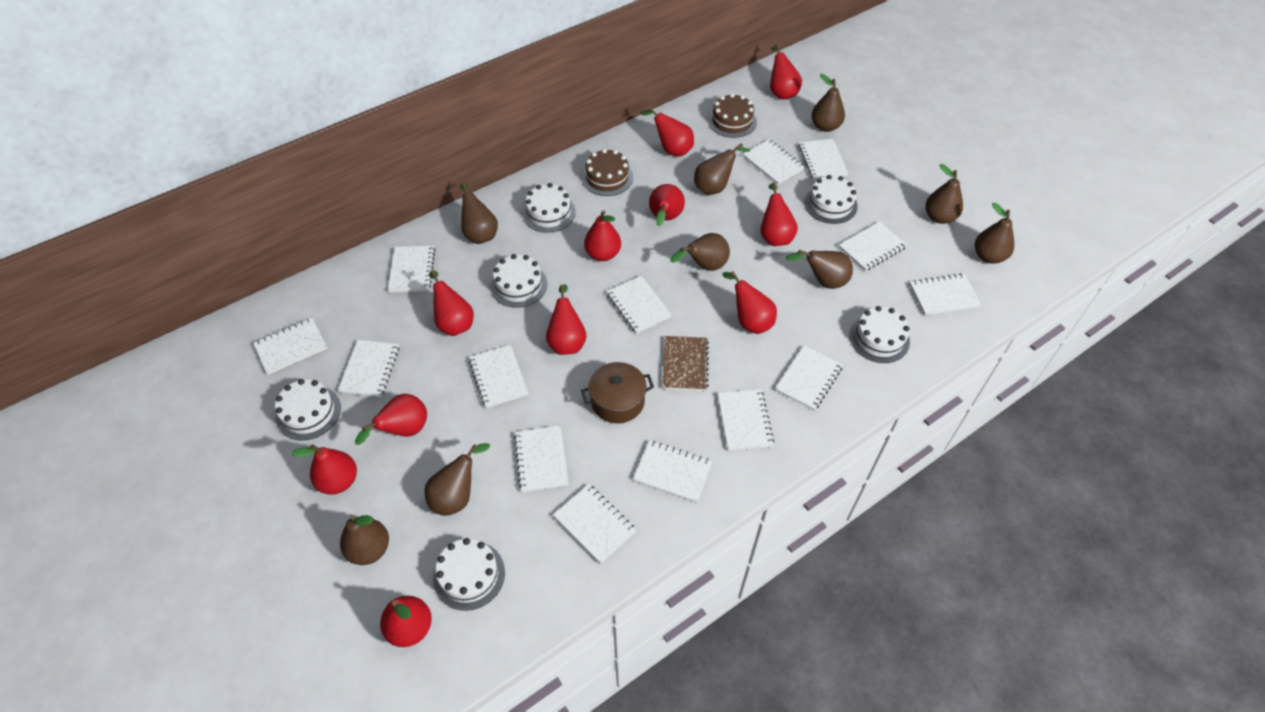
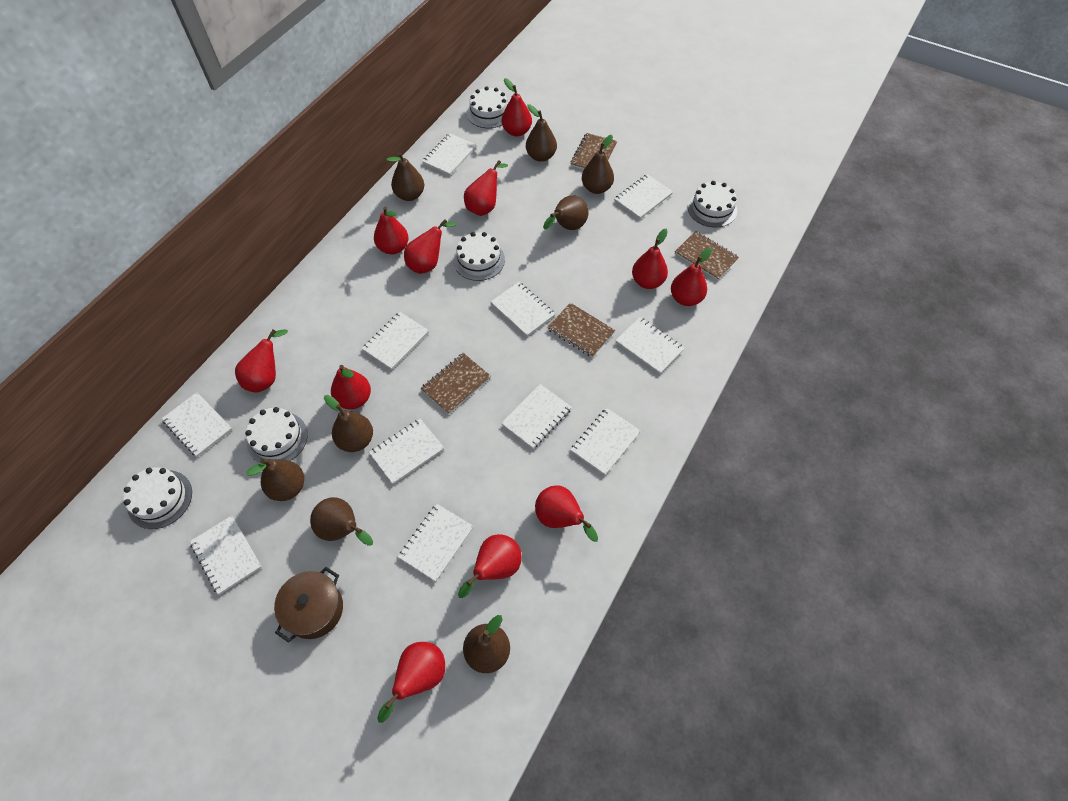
brown cake: [582,149,633,196] [708,93,757,138] = 2 -> none = 0
brown notebook: [663,336,709,391] = 1 -> [421,353,491,414] [547,303,615,357] [570,133,617,169] [675,231,739,280] = 4
brown pear: [340,515,389,565] [425,443,490,516] [460,182,498,244] [670,233,730,271] [694,143,750,195] [785,250,853,289] [811,74,845,132] [925,164,963,224] [975,203,1014,264] = 9 -> [247,459,304,501] [310,497,373,546] [324,395,373,452] [387,152,424,201] [463,615,510,673] [526,105,557,162] [543,195,588,230] [582,135,614,194] = 8
white cake: [275,379,341,441] [433,538,505,611] [490,254,547,308] [522,183,576,233] [804,175,858,224] [849,306,910,363] = 6 -> [123,467,192,529] [245,407,308,463] [453,232,505,281] [467,86,508,128] [688,181,737,228] = 5
white notebook: [253,318,327,375] [338,340,399,397] [388,246,435,293] [469,345,528,408] [514,425,569,492] [553,484,636,564] [606,276,672,334] [633,440,712,503] [718,389,774,451] [743,139,805,184] [775,345,843,411] [798,139,849,180] [839,222,907,271] [910,273,981,315] = 14 -> [161,392,233,457] [190,516,262,595] [362,312,429,370] [369,419,444,484] [398,504,474,582] [422,133,476,176] [491,282,555,336] [501,384,572,449] [571,408,641,476] [615,174,673,219] [616,317,684,374] = 11

